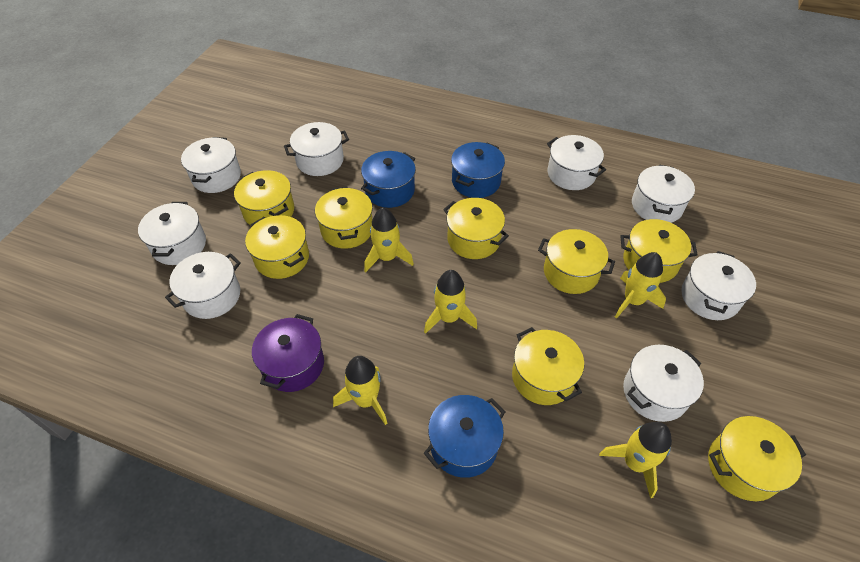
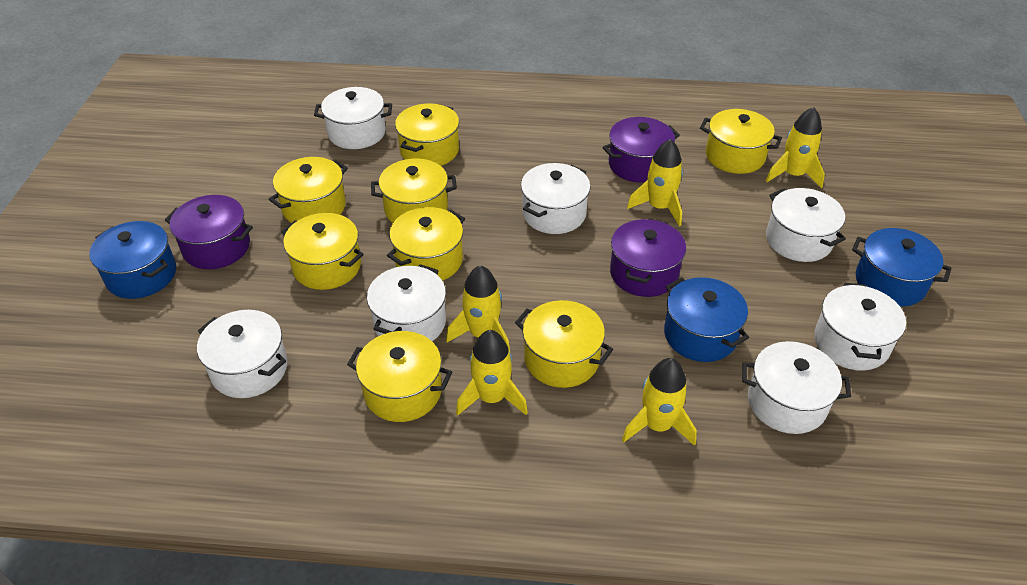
purple pot: [252,314,324,392] = 1 -> [165,195,253,269] [603,117,680,183] [610,218,686,297] = 3
white pot: [138,202,206,265] [165,252,241,319] [181,137,241,193] [284,122,349,176] [547,135,606,190] [623,345,704,422] [632,164,695,223] [681,251,756,320] = 8 -> [197,310,288,398] [314,87,392,149] [367,264,446,341] [521,163,590,234] [742,341,851,434] [766,188,846,262] [814,283,906,371] = 7

